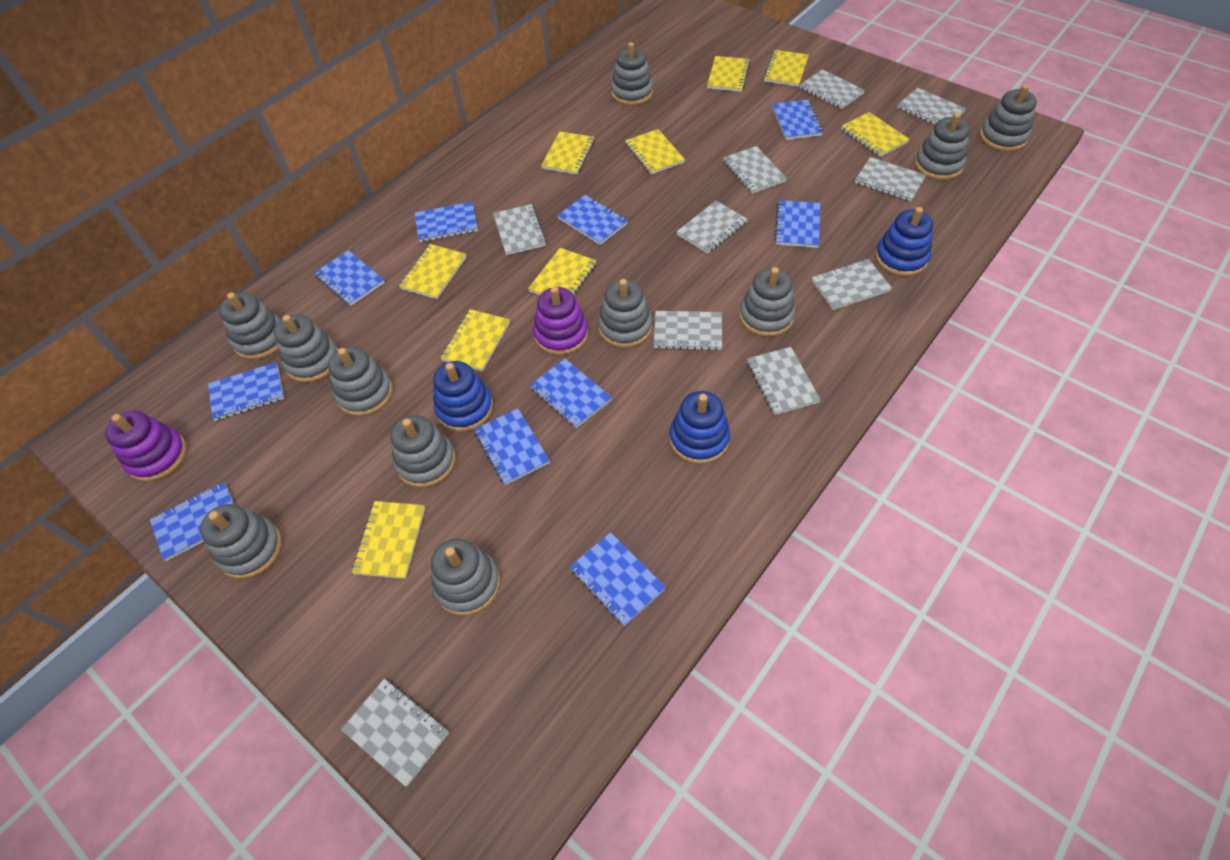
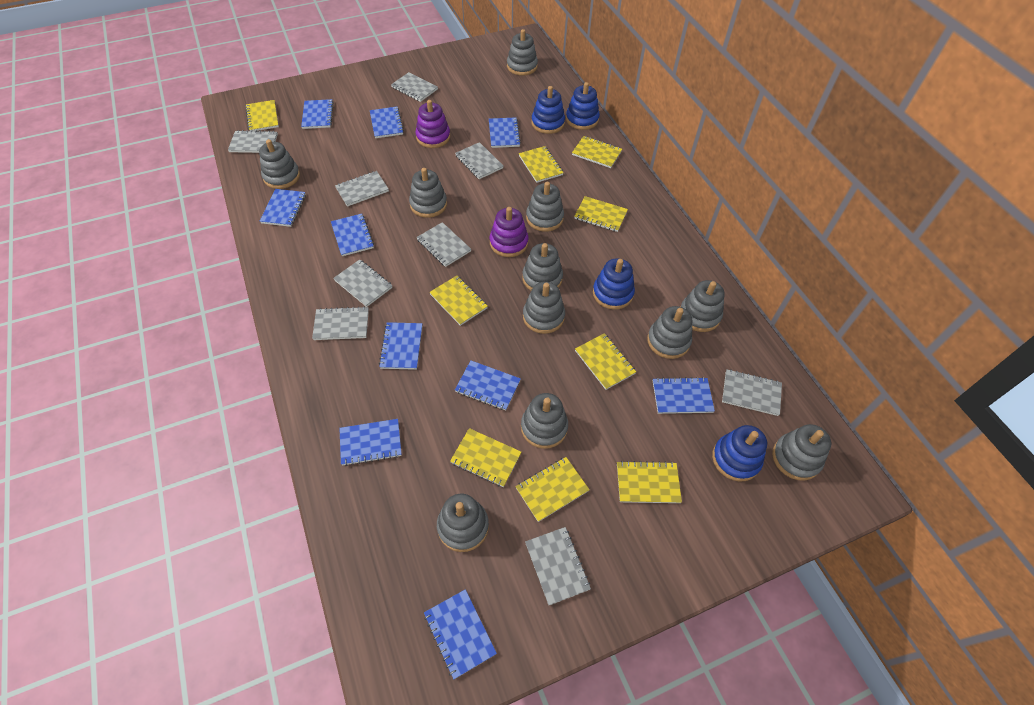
blue stacking toy: [433,361,493,432] [669,391,730,464] [875,207,933,277] = 3 -> [532,86,565,134] [566,82,600,130] [593,258,635,310] [712,425,767,481] = 4
grey notebook: [341,679,449,787] [493,204,547,255] [654,311,722,351] [676,201,747,254] [723,146,787,194] [747,347,820,415] [800,69,865,109] [812,259,892,310] [855,157,926,201] [897,88,966,125] = 10 -> [228,130,278,153] [312,307,369,340] [333,259,392,307] [335,171,389,207] [391,72,438,102] [416,222,471,267] [455,142,503,179] [525,527,591,605] [722,369,782,416] = 9

